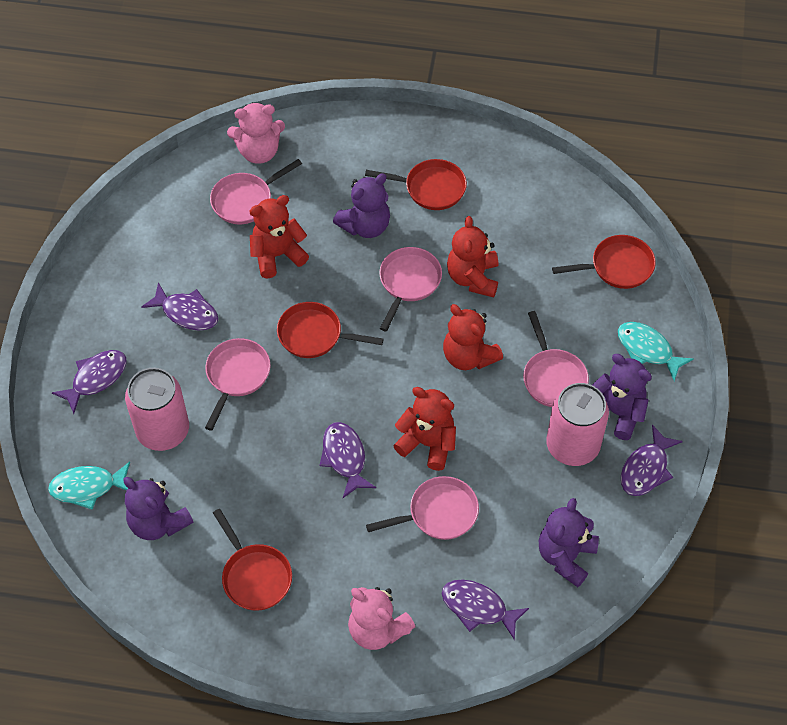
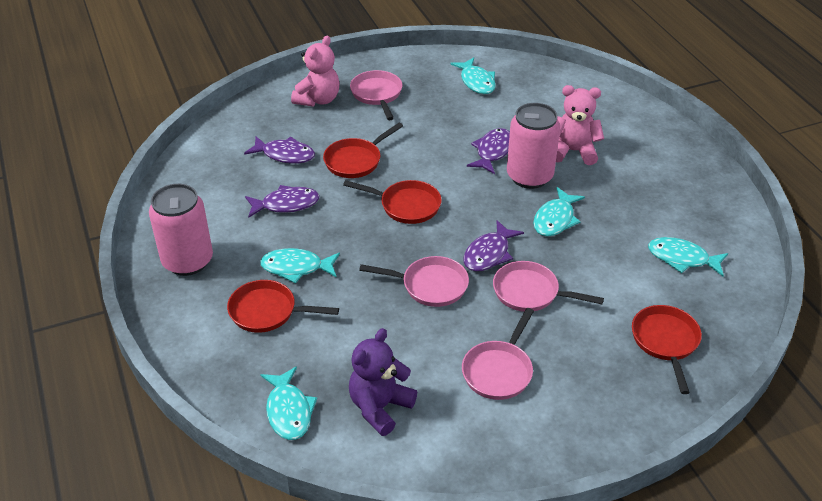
pink pan: [205,338,271,431] [210,159,302,224] [366,476,479,540] [379,247,442,331] [523,311,589,407] = 5 -> [350,70,402,120] [359,256,469,307] [462,308,534,400] [493,261,604,312] = 4
purple fish: [52,350,126,414] [142,283,218,331] [320,422,376,498] [442,579,529,640] [621,425,683,496] = 5 -> [244,136,315,164] [245,185,320,218] [463,220,524,271] [467,128,510,174] = 4
purple teddy bear: [124,477,193,540] [333,174,390,238] [539,498,599,587] [592,354,652,440] = 4 -> [349,328,417,436] = 1
red teddy bear: [250,195,309,278] [393,387,456,471] [443,304,503,370] [447,216,498,298] = 4 -> none = 0
turquoise fish: [48,462,130,509] [618,322,694,381] = 2 -> [260,248,340,283] [260,367,317,440] [450,57,496,94] [533,187,585,236] [648,237,728,276] = 5

